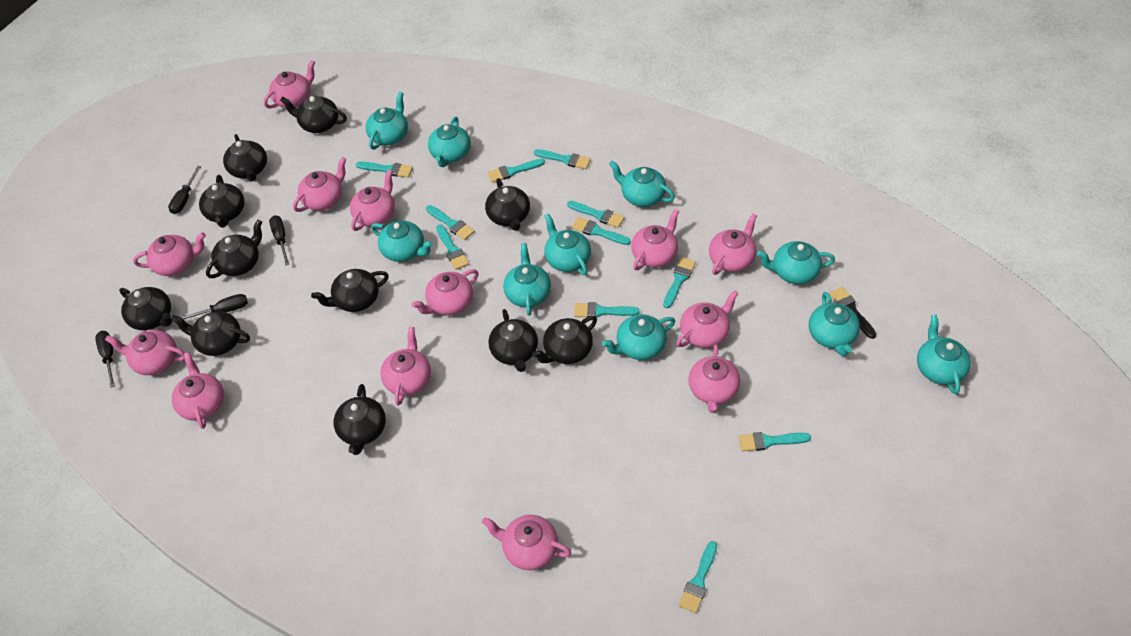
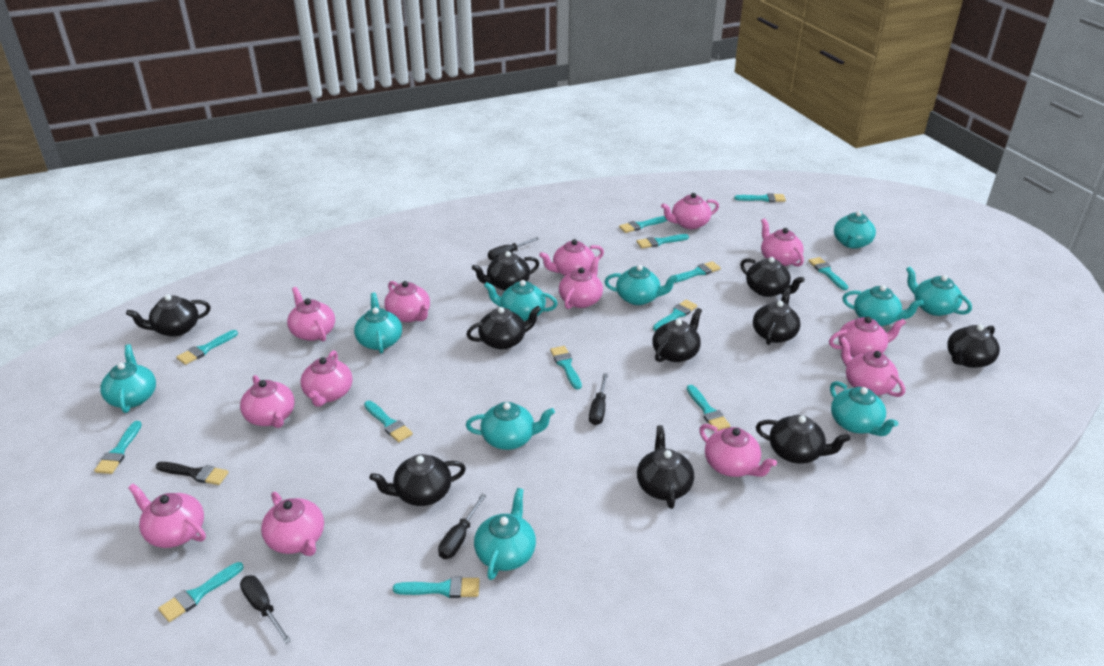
black teapot: [119,287,172,330] [171,311,250,356] [199,175,245,228] [206,220,262,278] [223,134,267,181] [280,96,347,133] [311,269,389,312] [333,384,386,455] [485,178,530,231] [488,309,538,372] [532,316,597,364] = 11 -> [126,294,210,337] [369,454,466,506] [466,306,541,350] [472,251,539,291] [637,425,694,509] [652,308,702,362] [740,257,805,297] [753,287,801,345] [756,415,850,464] [947,324,1000,368] = 10
turquoise brush: [356,162,413,178] [426,205,475,240] [436,224,469,270] [488,159,545,183] [534,149,591,169] [567,201,625,228] [572,217,631,245] [574,302,640,318] [663,257,696,308] [679,541,717,613] [738,432,811,451] = 11 -> [94,421,142,474] [158,562,244,622] [176,330,238,365] [364,401,413,442] [393,577,480,598] [550,346,582,390] [619,216,667,233] [637,234,689,249] [653,300,697,331] [674,261,721,283] [687,385,730,431] [734,193,786,202] [808,257,848,290] = 13

